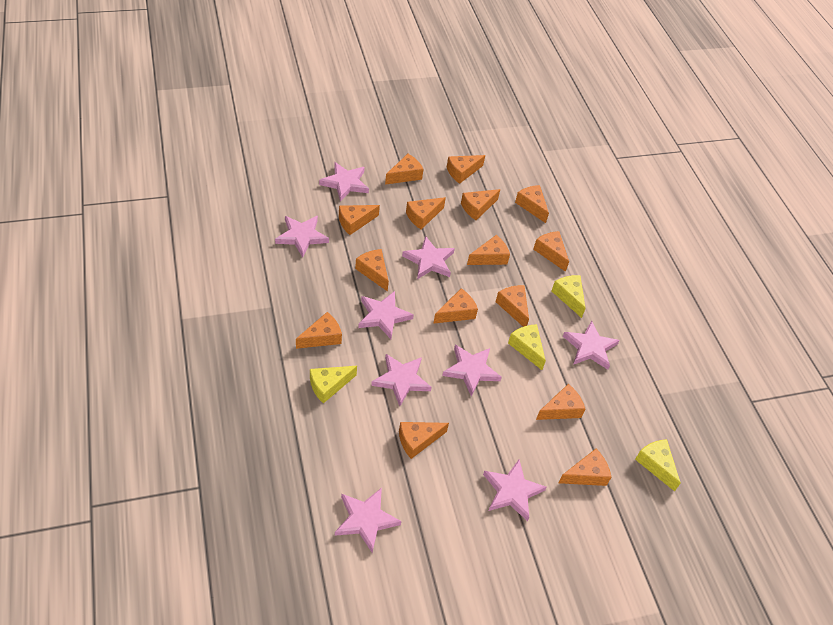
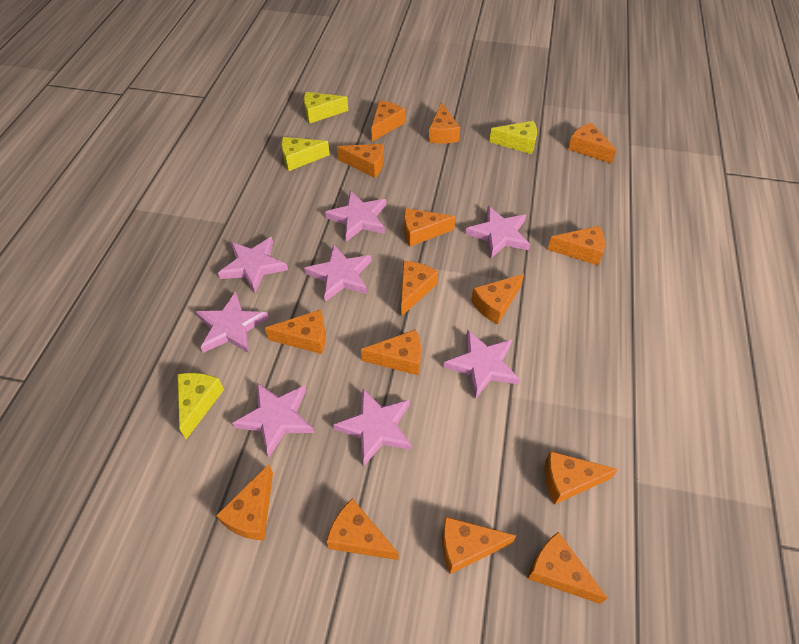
pink star: [275,216,329,258] [319,162,369,202] [335,488,402,553] [358,291,414,339] [371,354,432,406] [402,236,455,279] [442,345,502,396] [483,460,547,521] [563,320,620,370] = 9 -> [196,292,269,353] [218,237,288,293] [232,383,314,457] [304,244,372,302] [325,190,386,242] [333,389,412,467] [443,330,520,399] [465,206,530,258] = 8

